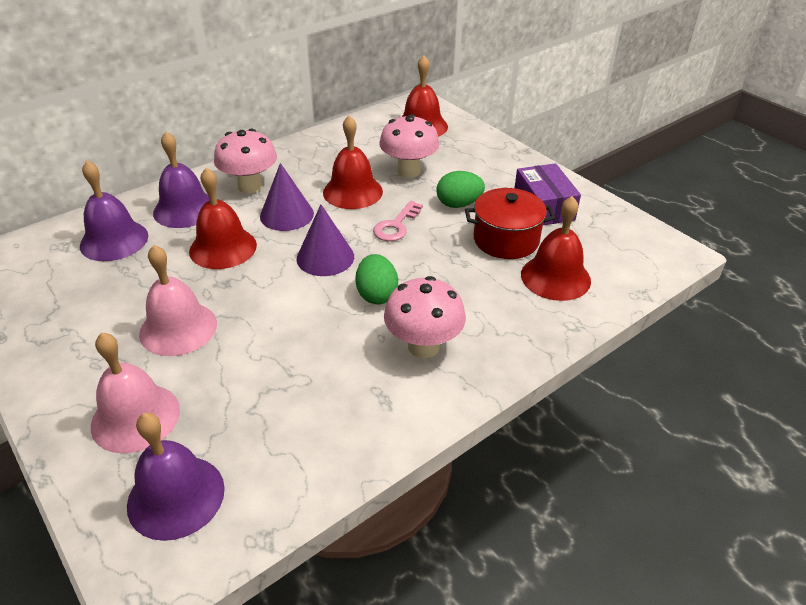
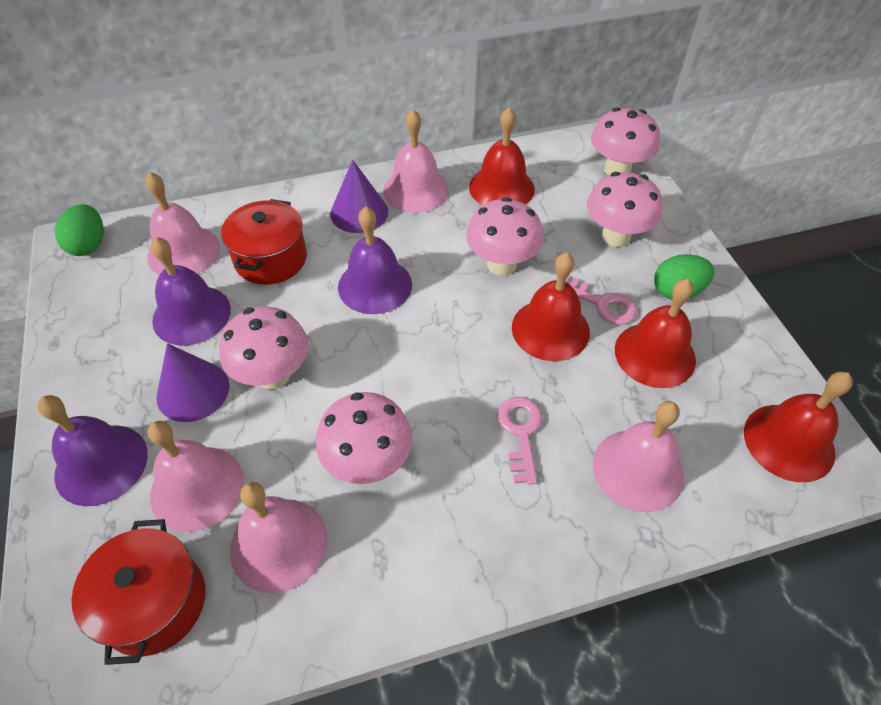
pink bell: [91,333,180,453] [139,245,217,356] = 2 -> [145,172,220,275] [148,421,244,532] [230,482,327,593] [383,109,449,213] [593,401,684,512] = 5
pink key: [373,201,423,241] = 1 -> [497,397,542,485] [565,276,637,325] = 2
pink mushroom: [214,129,277,193] [379,114,440,178] [384,276,466,358] = 3 -> [219,306,309,389] [316,392,413,484] [466,197,543,276] [587,172,663,247] [591,107,660,175] = 5
purple box: [515,163,581,225] = 1 -> none = 0
red pot: [465,188,555,259] = 1 -> [72,519,205,665] [221,199,307,285] = 2

